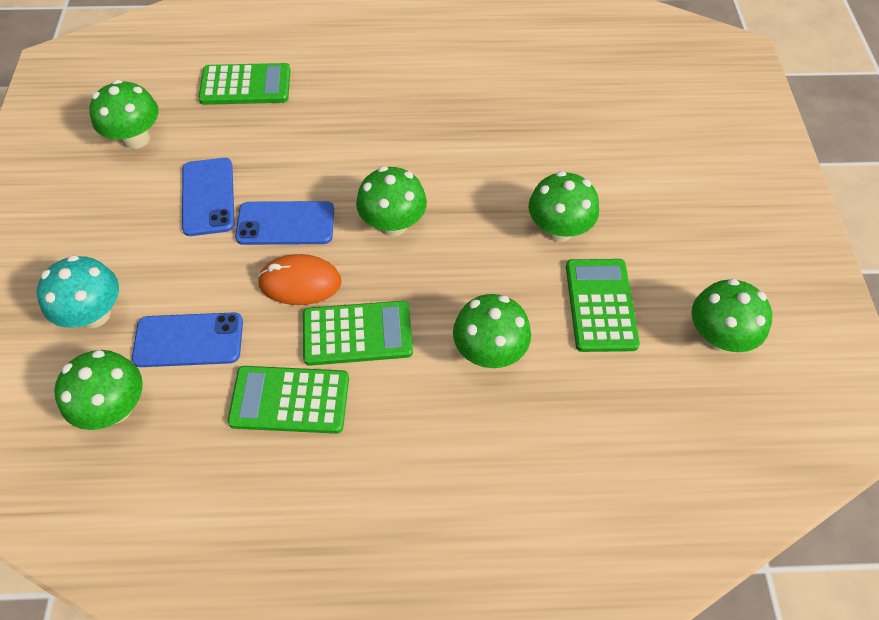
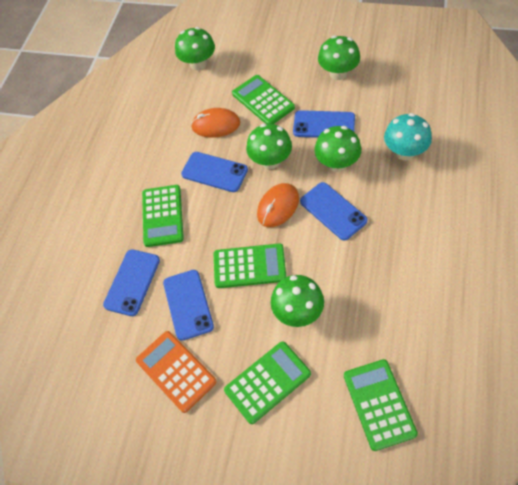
blue phone: [132,312,243,367] [182,158,235,236] [235,201,334,245] = 3 -> [103,249,160,316] [163,270,214,341] [181,152,248,192] [293,110,355,138] [300,182,368,241] = 5
green calculator: [198,63,291,105] [227,366,349,434] [303,301,413,366] [566,259,640,352] = 4 -> [142,185,184,247] [214,243,286,288] [224,341,311,424] [232,75,295,124] [344,359,418,451] = 5
green mushroom: [54,350,143,430] [89,80,159,149] [356,166,427,236] [453,294,531,368] [528,171,599,242] [692,278,773,352] = 6 -> [175,27,215,71] [246,123,292,169] [271,275,324,327] [314,126,361,172] [318,35,360,80] = 5
orange calculator: none = 0 -> [136,331,217,413] = 1
orange mouse: [257,254,342,305] = 1 -> [191,108,240,138] [257,183,299,227] = 2

